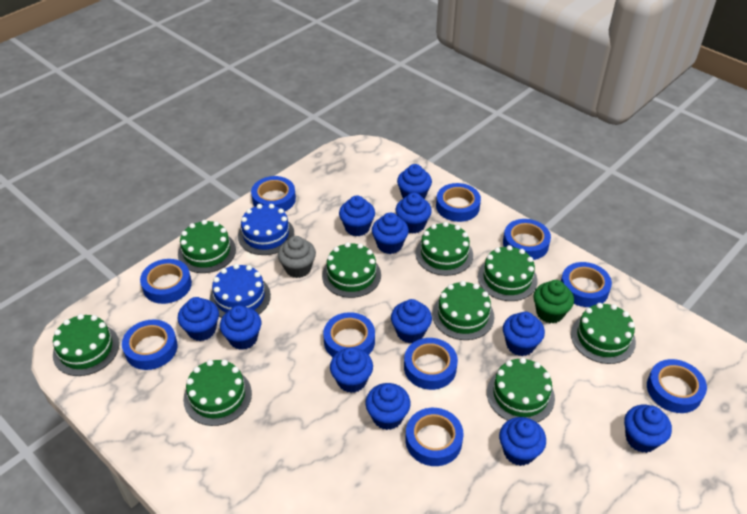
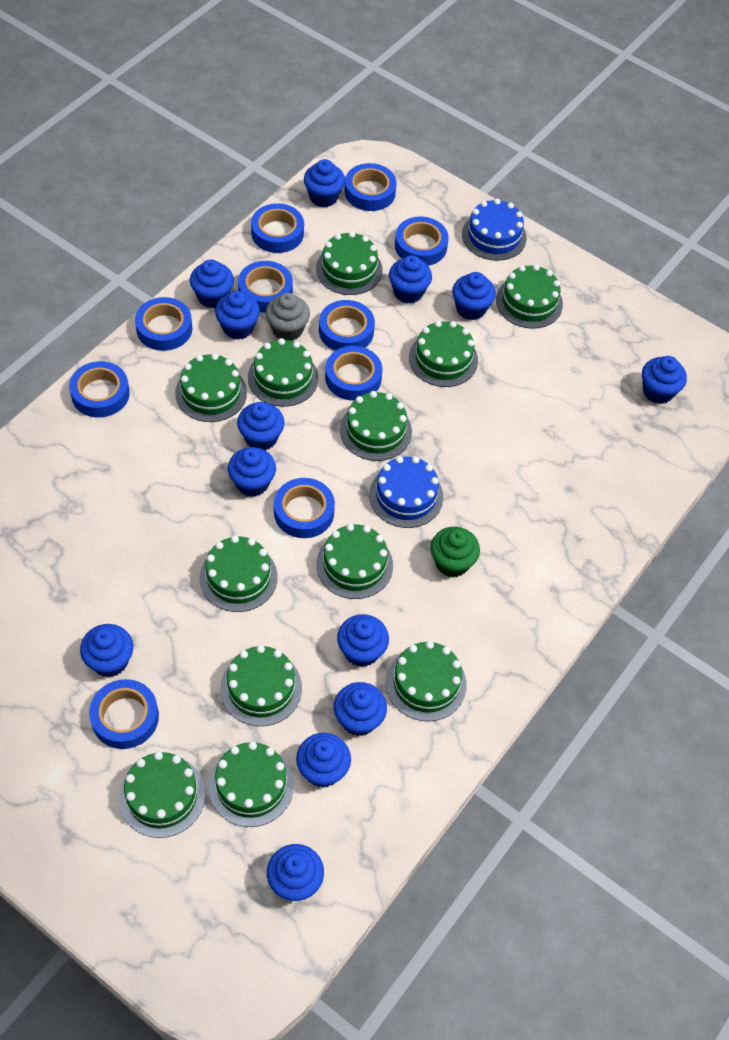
blue cupcake: [178,297,219,341] [220,305,261,350] [330,347,373,393] [339,195,375,236] [365,383,410,430] [372,213,409,254] [391,299,432,343] [395,193,432,234] [397,164,432,199] [499,417,546,466] [503,312,545,356] [624,405,672,453] = 12 -> [80,624,133,677] [190,259,234,308] [215,291,260,340] [228,447,276,497] [237,402,285,451] [267,844,324,901] [296,733,351,788] [304,159,345,207] [334,682,387,736] [337,614,389,667] [389,255,432,304] [452,272,496,320] [642,356,687,404] = 13
green cake: [53,314,119,376] [178,220,236,273] [183,360,252,426] [322,242,381,298] [415,222,473,276] [432,281,494,340] [478,245,538,301] [487,357,555,422] [571,303,636,364] = 9 -> [119,752,205,838] [175,353,247,422] [200,535,278,612] [209,741,294,827] [220,645,302,726] [248,338,319,407] [316,231,383,295] [316,524,393,599] [340,391,412,461] [386,641,467,722] [409,321,478,387] [496,264,563,329] = 12

